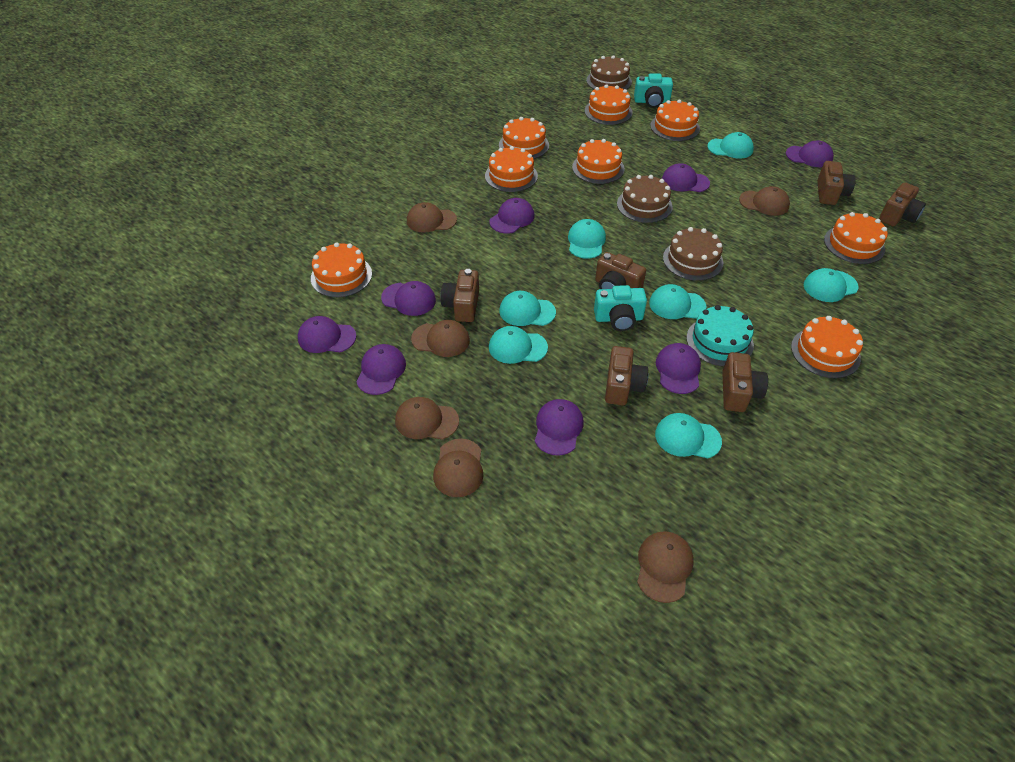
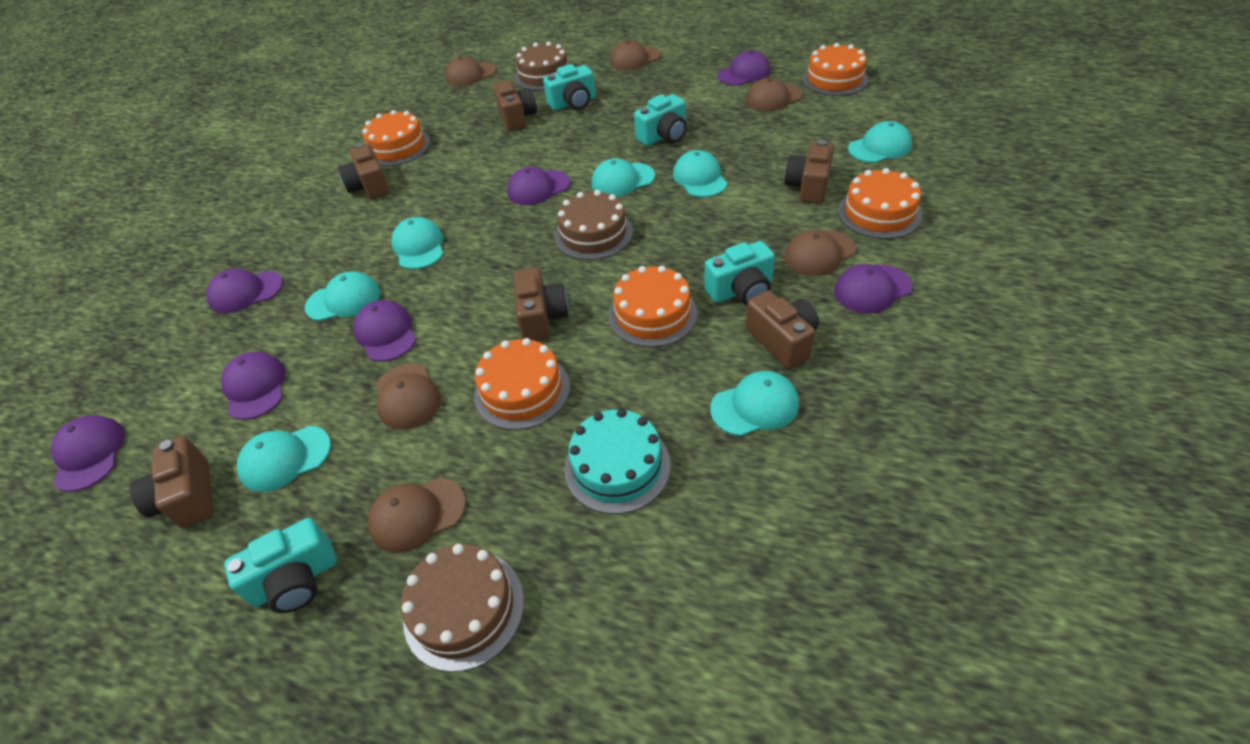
orange cake: [311,242,372,297] [485,146,538,192] [499,117,549,159] [572,139,625,184] [585,84,633,125] [650,99,700,141] [791,316,863,378] [824,212,888,264] = 8 -> [362,110,431,166] [474,338,570,430] [608,266,698,347] [802,43,868,96] [838,168,922,239] = 5
purple cap: [298,316,356,353] [356,344,406,395] [381,281,436,316] [489,198,534,234] [535,399,584,456] [656,343,701,394] [662,163,710,192] [786,140,834,167] = 8 -> [51,415,125,492] [206,269,283,313] [221,352,286,420] [353,300,416,362] [507,167,570,205] [718,50,770,86] [834,264,912,314] = 7
turquoise camera: [594,285,647,331] [634,73,673,108] = 2 -> [224,518,337,613] [543,64,596,111] [634,94,687,146] [704,241,775,305] = 4

